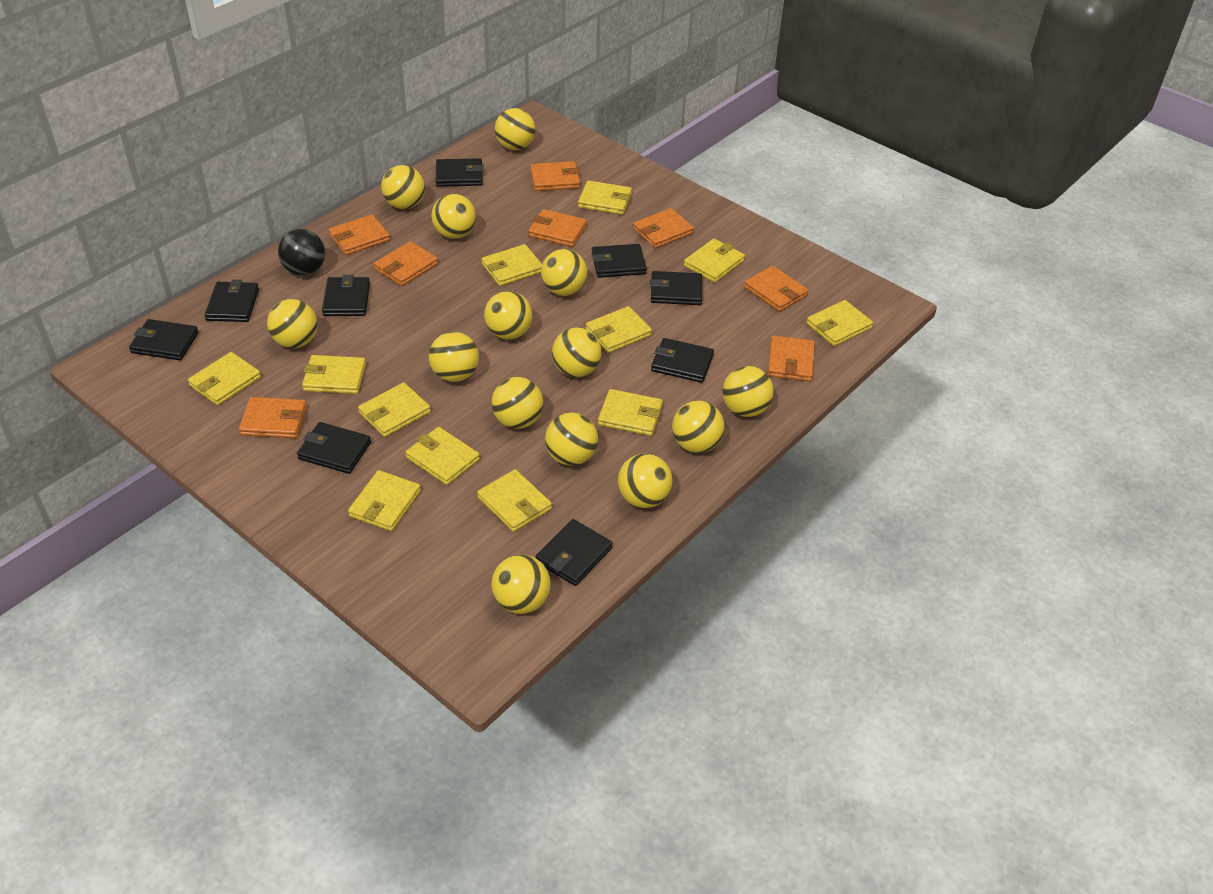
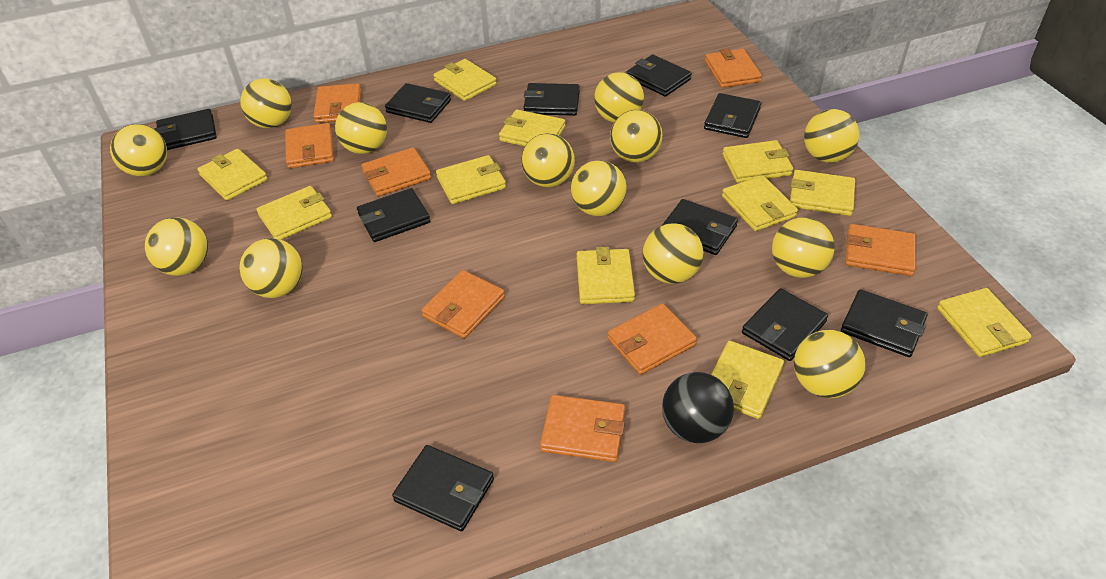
black wallet: [129,319,199,360] [204,280,259,322] [297,422,371,474] [322,275,370,316] [436,158,484,187] [536,519,613,586] [592,244,647,278] [650,271,702,305] [651,338,714,383] = 9 -> [155,109,217,150] [357,188,430,242] [385,83,451,123] [392,445,494,531] [524,83,580,116] [626,55,692,97] [662,199,738,255] [704,93,761,138] [742,288,828,361] [841,289,927,357] = 10
yellow ball: [267,299,318,348] [381,165,425,209] [429,332,479,382] [432,194,476,239] [484,291,532,339] [491,555,551,614] [492,377,543,429] [495,108,535,150] [541,249,587,296] [545,412,598,466] [552,328,602,377] [618,453,673,508] [672,401,725,453] [722,366,774,417] = 14 -> [110,124,167,176] [145,217,208,276] [240,78,292,128] [240,238,303,298] [335,102,387,154] [521,133,575,187] [571,160,626,216] [594,72,644,123] [610,110,663,163] [643,223,704,284] [772,217,834,278] [794,330,865,398] [804,109,859,163] = 13
yellow wallet: [188,352,261,405] [302,355,366,394] [348,470,421,531] [358,382,431,437] [405,427,480,485] [477,469,552,532] [481,244,542,286] [578,180,632,215] [586,306,652,353] [598,389,663,436] [684,239,745,283] [806,300,873,346] = 12 -> [197,149,268,201] [257,186,332,240] [433,59,497,101] [436,155,506,204] [499,109,565,146] [577,247,635,304] [711,341,784,419] [722,140,793,183] [722,175,798,231] [790,170,855,216] [937,288,1032,357] = 11

